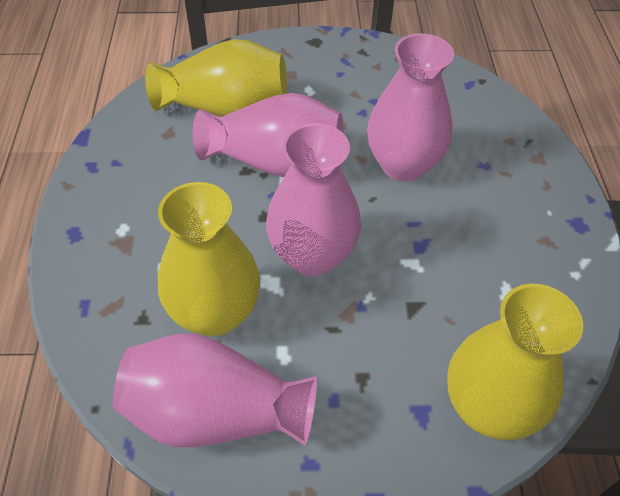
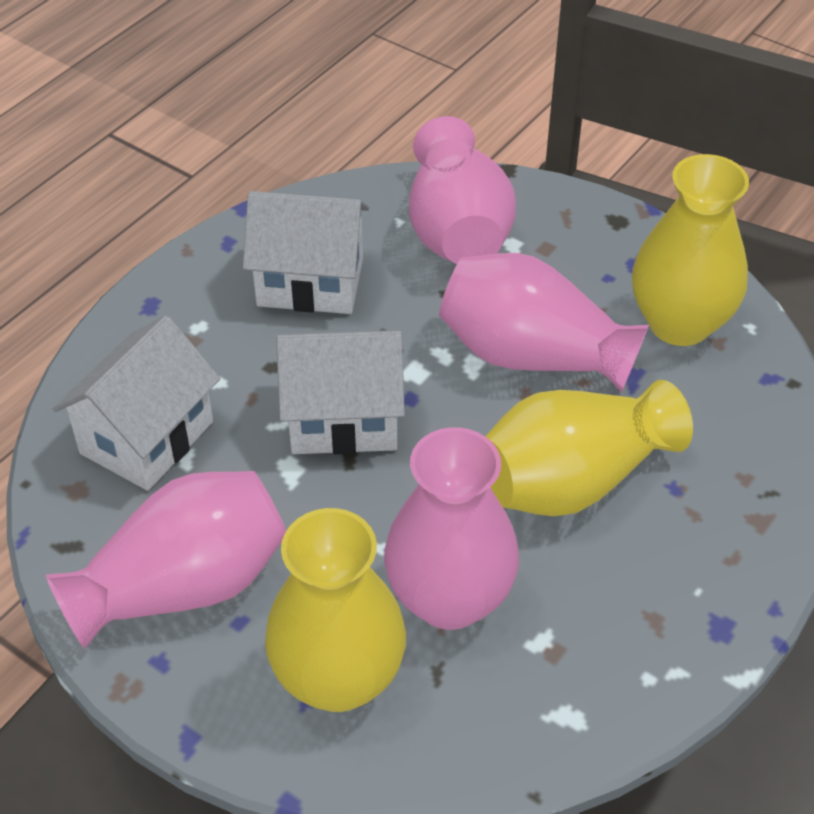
white house: none = 0 -> [53,315,220,491] [243,191,369,314] [276,330,405,455] = 3

